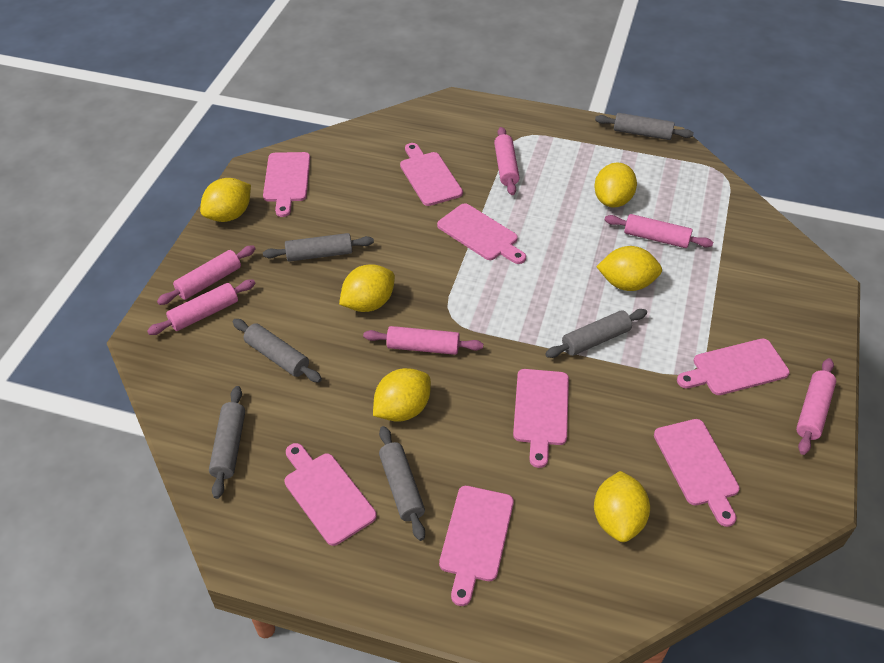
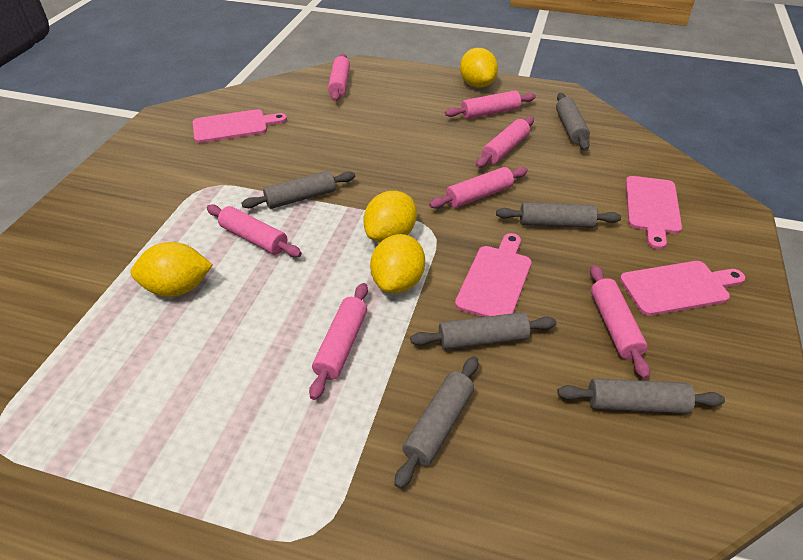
pink cutting board: [263,152,310,217] [284,443,377,546] [400,143,463,206] [437,203,526,264] [439,486,514,606] [513,369,569,468] [654,419,740,527] [677,339,790,395] = 8 -> [193,109,287,143] [455,233,532,317] [620,261,745,316] [625,176,682,249] = 4
pink rolling pin: [147,280,255,335] [157,246,256,305] [363,326,483,355] [494,127,519,195] [605,214,713,248] [796,358,836,455] = 6 -> [207,204,302,257] [309,283,368,400] [328,53,350,101] [429,167,528,208] [445,90,536,119] [476,116,534,168] [590,265,650,379] = 7
yellow lemon: [200,178,251,222] [339,264,395,312] [373,368,431,422] [594,162,637,208] [594,471,650,542] [596,246,662,291] = 6 -> [131,242,213,297] [363,191,417,242] [370,234,425,293] [460,48,498,88] = 4

